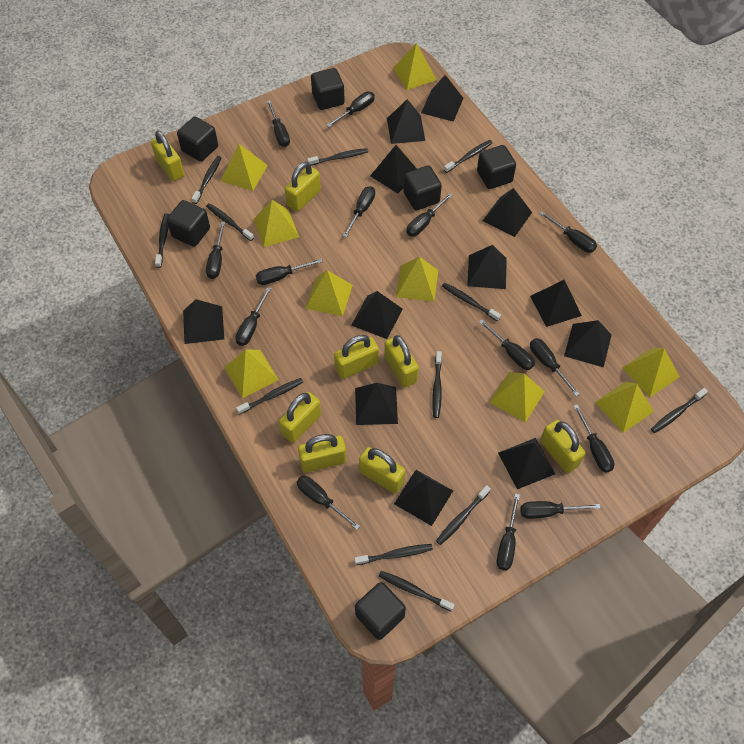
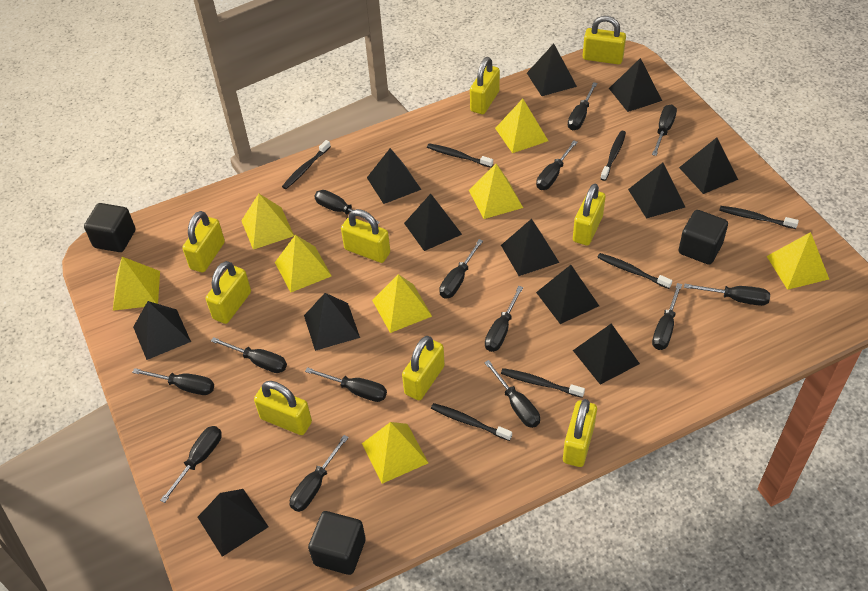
black cube: [167,200,210,247] [177,117,218,162] [311,68,345,110] [355,582,406,640] [403,165,442,210] [477,145,516,189] = 6 -> [84,203,136,252] [308,511,366,575] [679,210,728,265] = 3
black toothbrush: [155,213,169,268] [191,156,222,204] [206,203,254,241] [236,378,303,415] [307,148,368,166] [354,544,433,565] [379,571,455,611] [432,351,442,418] [436,485,491,545] [442,283,501,321] [444,140,493,173] [651,388,708,433] = 12 -> [282,140,331,189] [427,143,493,168] [431,403,512,441] [501,368,585,398] [597,253,673,289] [600,131,626,181] [719,206,799,229] = 7
yellow padlock: [151,131,184,181] [279,392,321,443] [285,162,321,212] [298,434,346,473] [334,335,379,379] [359,447,406,494] [384,335,419,388] [540,420,585,473] = 8 -> [182,211,225,272] [206,261,251,324] [254,381,312,435] [341,209,390,263] [402,336,445,400] [470,57,500,114] [563,399,597,467] [573,184,605,246] [583,16,626,64] = 9
yellow pyramid: [221,144,268,191] [224,350,279,398] [254,200,299,247] [305,270,353,316] [393,43,437,90] [396,257,438,302] [489,372,545,423] [596,382,654,433] [622,348,680,397] = 9 -> [113,257,160,311] [241,194,294,250] [275,235,332,293] [362,422,428,484] [372,274,432,333] [469,164,523,219] [495,99,548,153] [767,232,829,290] = 8

